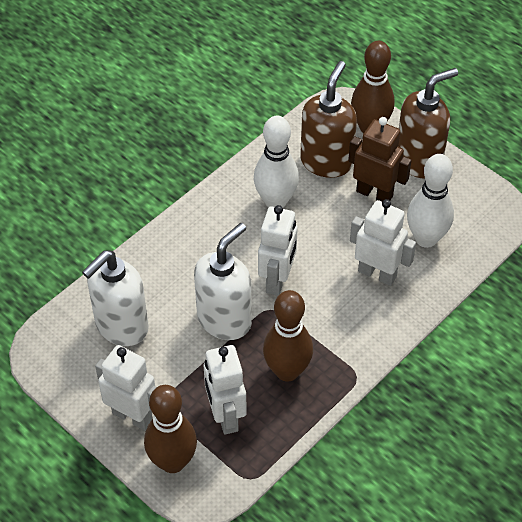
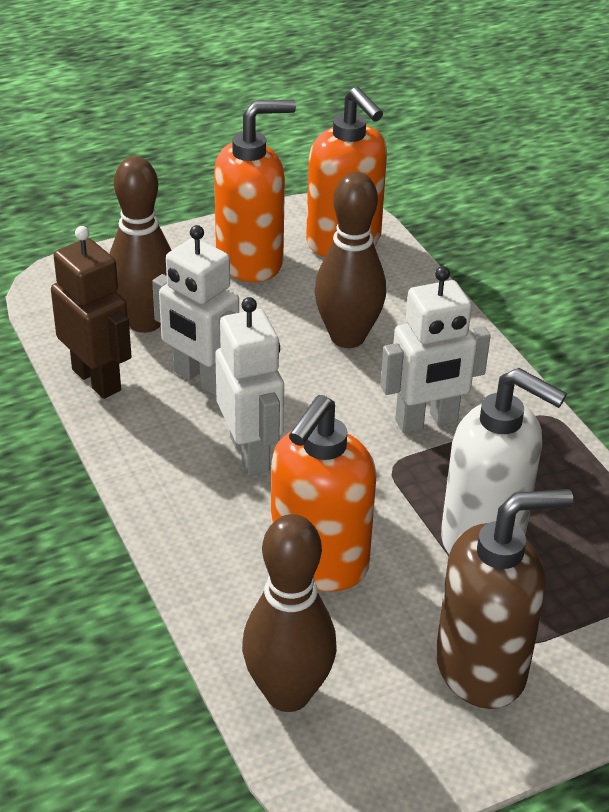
brown soap dispenser: [300,61,357,178] [398,68,458,179] = 2 -> [436,489,573,709] = 1
orange soap dispenser: none = 0 -> [214,100,296,282] [271,395,377,592] [306,87,387,257] = 3
white bowling pin: [254,116,299,208] [407,154,454,248] = 2 -> none = 0
white robot: [95,345,157,431] [204,345,247,435] [258,205,298,296] [350,199,416,286] = 4 -> [152,225,239,396] [215,297,284,476] [380,266,491,433] = 3
white soap dispenser: [82,250,149,346] [194,223,252,340] = 2 -> [441,368,567,554] = 1

